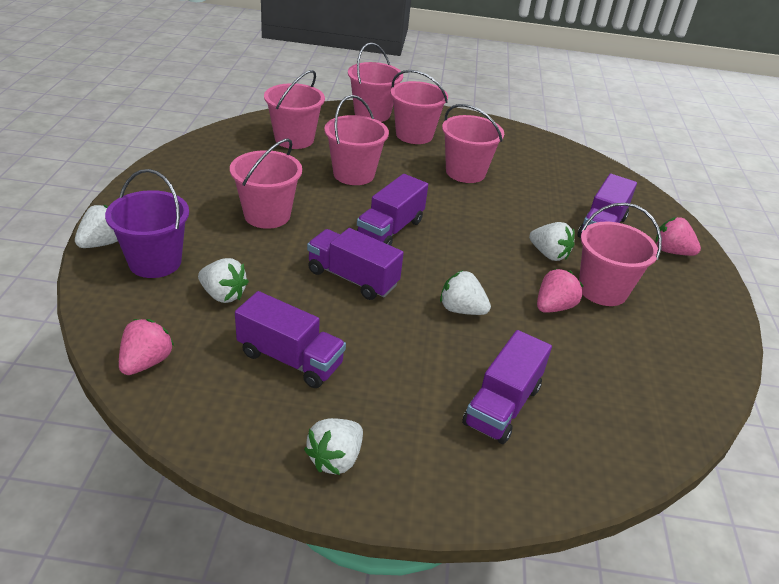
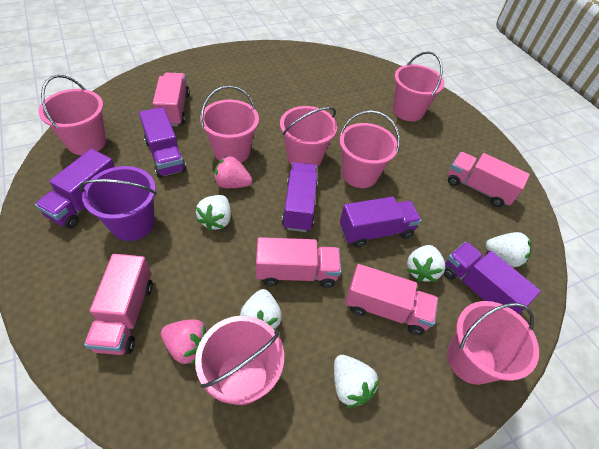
pink strawberry: [119,319,174,375] [537,268,583,313] [656,217,701,256] = 3 -> [161,319,208,365] [214,156,252,188] = 2
pink truck: none = 0 -> [84,254,153,355] [153,73,190,126] [256,237,341,288] [345,264,438,335] [448,152,530,207] = 5

